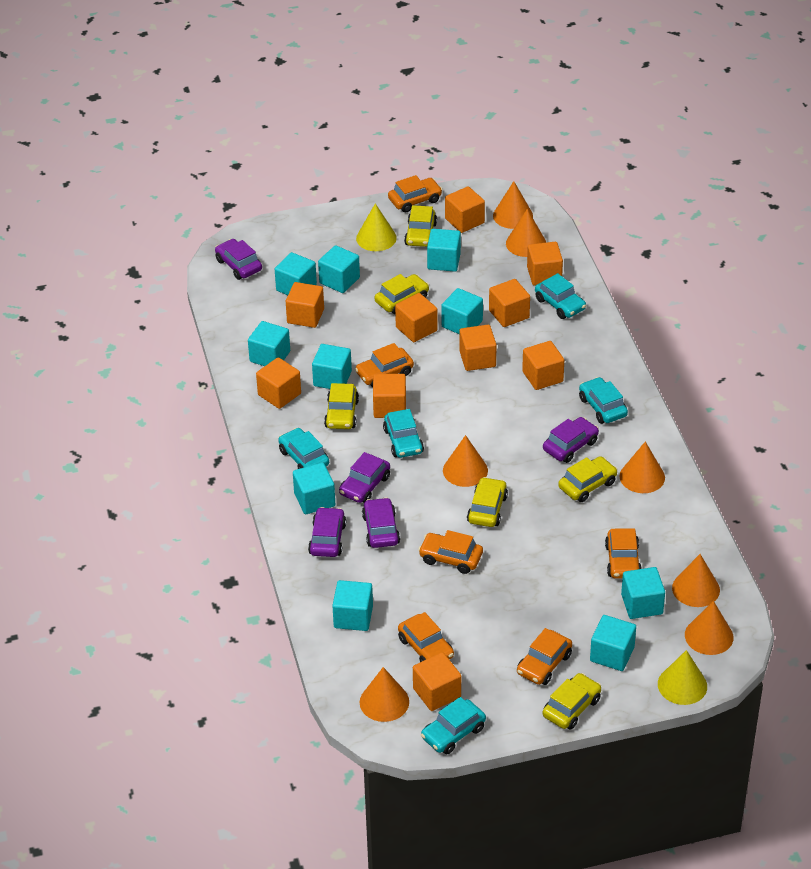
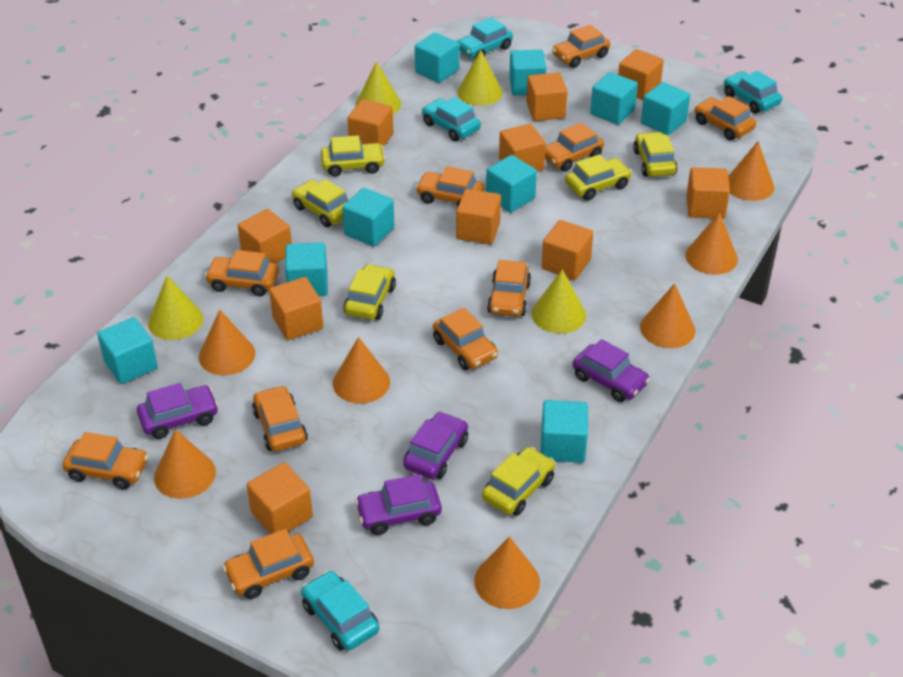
orange car: [355,343,414,387] [388,175,442,212] [398,612,454,662] [418,530,483,574] [517,628,572,685] [605,528,642,579] = 6 -> [63,432,148,490] [205,250,279,296] [223,529,314,599] [252,385,308,451] [416,166,484,206] [433,308,498,370] [487,260,531,317] [545,123,604,172] [552,25,610,68] [694,96,756,140] = 10
purple car: [215,239,262,280] [308,507,346,557] [339,452,390,503] [362,497,400,548] [543,417,599,463] = 5 -> [137,383,219,439] [355,474,442,535] [403,411,468,479] [573,339,650,402] = 4
turquoise car: [278,428,329,469] [383,409,424,458] [421,697,486,754] [535,273,586,319] [579,377,628,424] = 5 -> [301,571,379,651] [422,97,481,141] [457,17,513,59] [724,71,782,114] = 4
turquoise cube: [248,321,290,366] [275,252,317,295] [293,463,335,515] [312,344,352,389] [318,245,360,293] [332,580,373,631] [427,229,461,272] [441,288,483,334] [590,615,636,671] [621,567,665,619] = 10 -> [97,317,158,384] [285,242,328,296] [343,188,394,247] [415,33,459,83] [486,155,537,213] [509,50,546,96] [541,400,588,463] [590,72,638,125] [641,82,690,135] = 9
yellow cone: [356,203,397,251] [658,650,707,705] = 2 -> [148,276,203,340] [356,61,401,114] [457,50,503,106] [532,269,586,334] = 4

